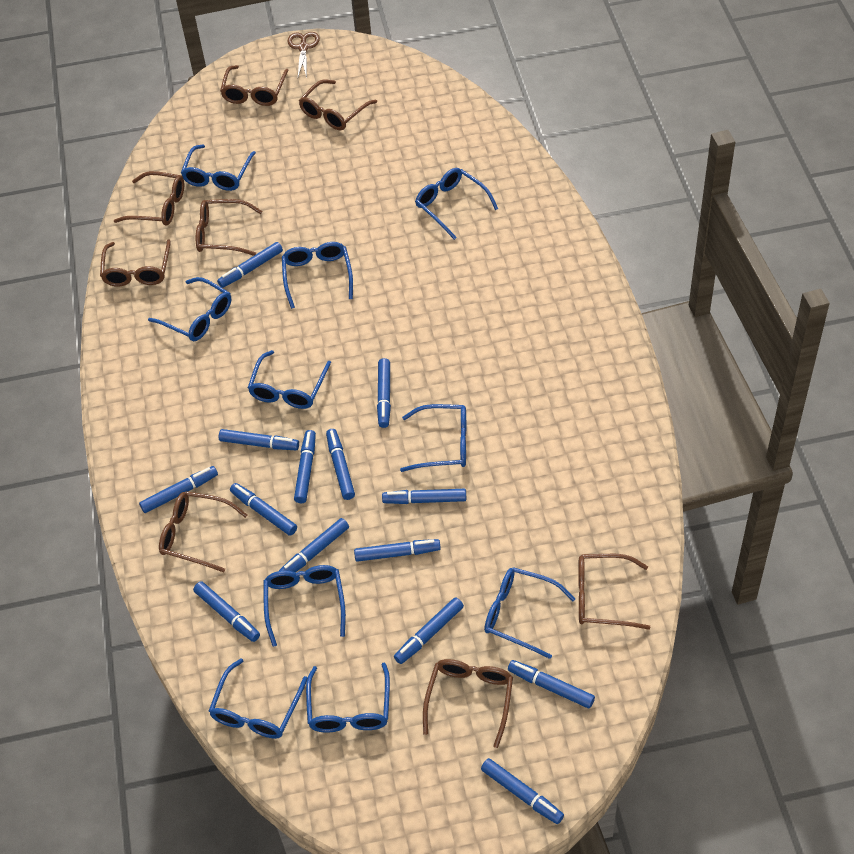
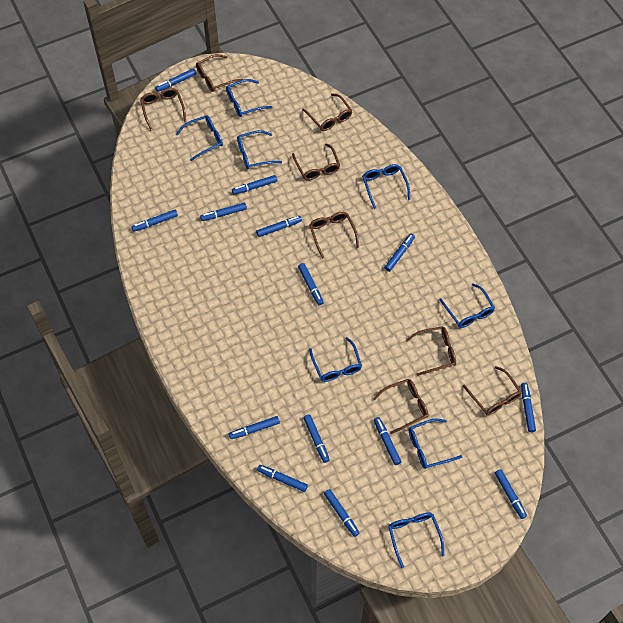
blue glasses: [148,277,231,341] [181,144,256,191] [209,658,307,739] [248,350,331,409] [263,565,346,647] [282,242,353,309] [306,662,390,733] [400,404,466,472] [415,168,498,240] [484,567,575,659] = 10 -> [176,115,223,161] [226,79,272,117] [237,130,282,169] [309,337,362,382] [362,164,410,209] [388,512,444,568] [409,419,462,469] [439,283,495,328] = 8
brown scissors: [288,32,320,78] = 1 -> none = 0

